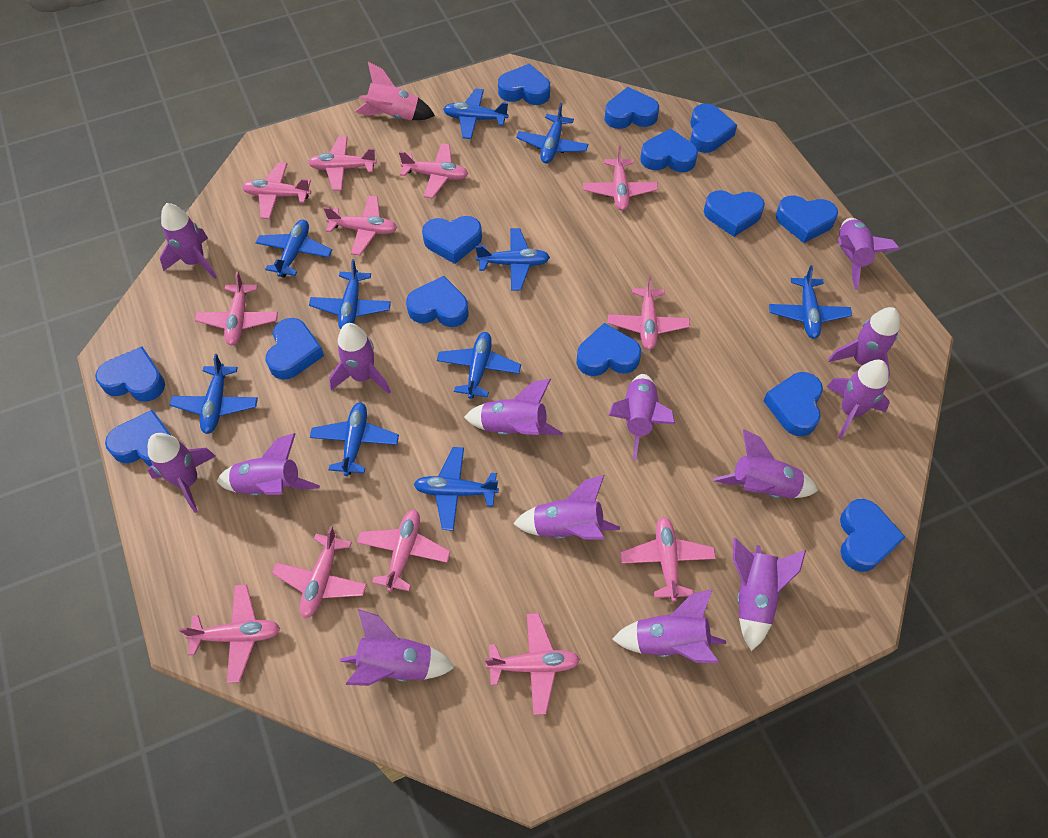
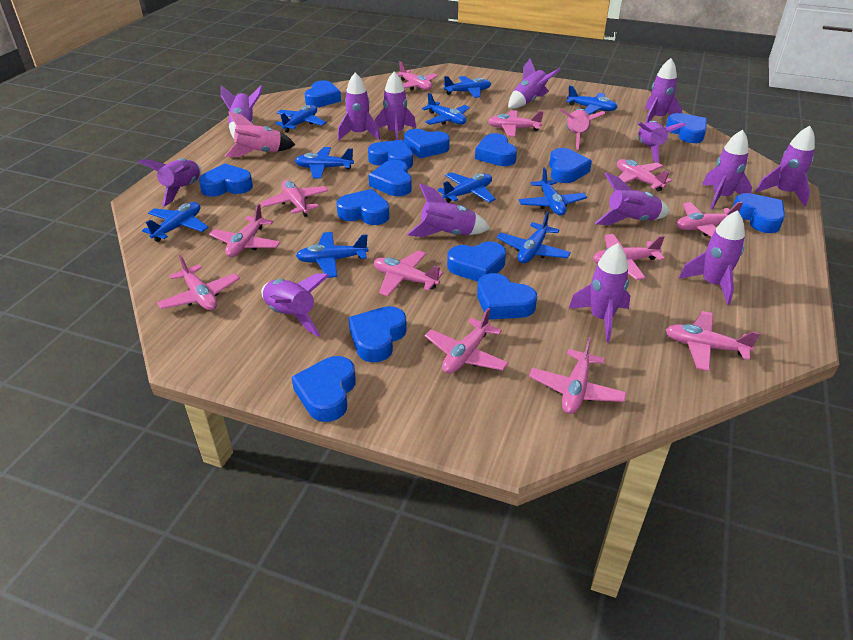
pink rocket: [355,62,435,120] = 1 -> [225,111,295,157] [560,109,605,150] = 2

